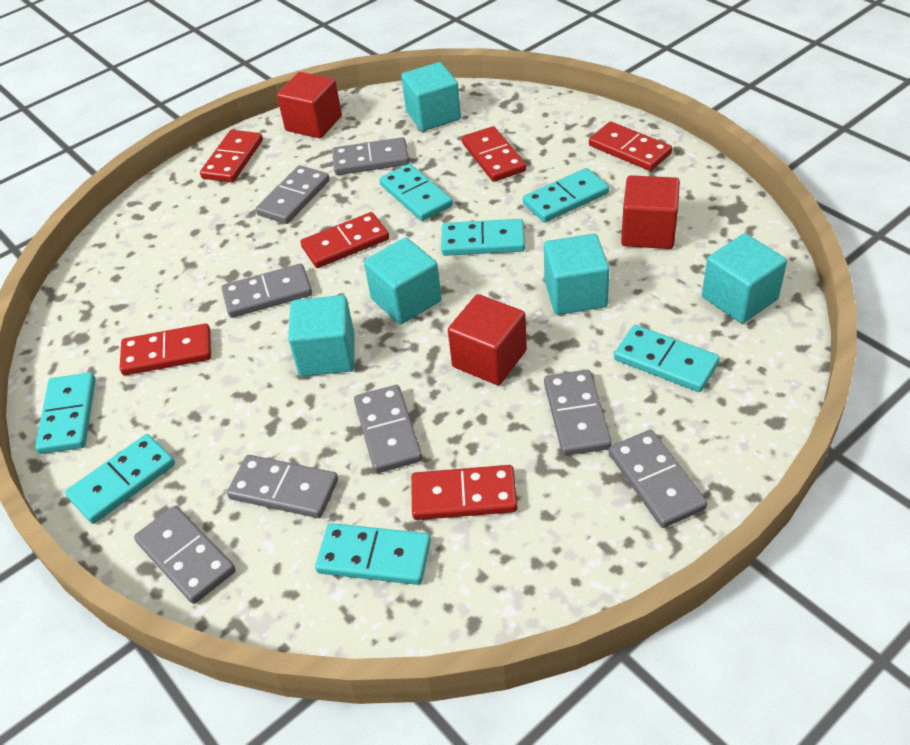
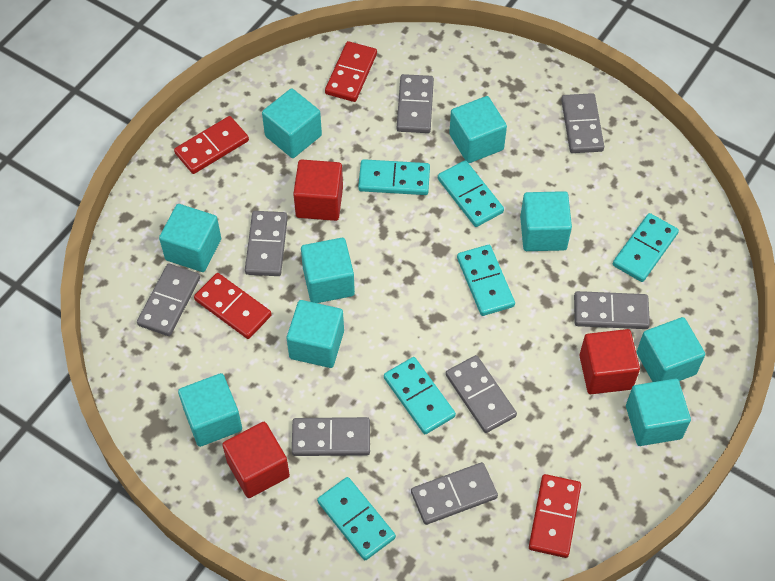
red domino: [120,323,211,375] [200,130,263,182] [300,212,389,268] [411,465,517,520] [462,126,526,182] [589,121,672,171] = 6 -> [174,116,249,174] [194,273,272,339] [325,41,377,102] [529,474,581,558] = 4
turquoise cube: [288,295,354,376] [364,237,442,324] [401,62,461,131] [544,234,610,315] [702,233,787,324] = 5 -> [159,204,221,272] [178,373,242,447] [262,89,322,158] [287,300,344,368] [301,238,355,303] [449,96,507,163] [520,191,572,251] [626,379,691,446] [637,317,705,382] = 9
turquoise domino: [35,372,96,454] [65,434,175,524] [315,523,431,585] [379,164,453,221] [441,219,525,256] [523,168,609,223] [614,325,720,392] = 7 -> [317,477,396,560] [358,159,430,195] [384,357,456,434] [438,160,504,227] [457,245,515,316] [613,213,679,282] = 6

